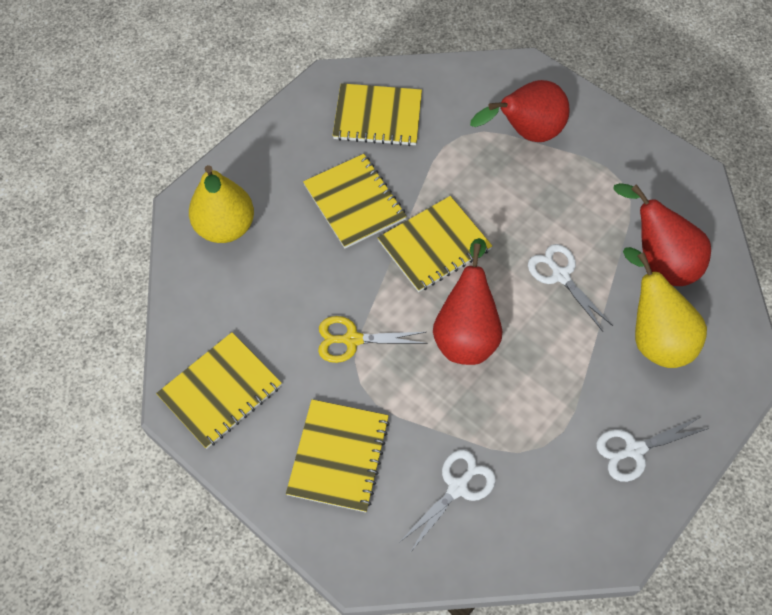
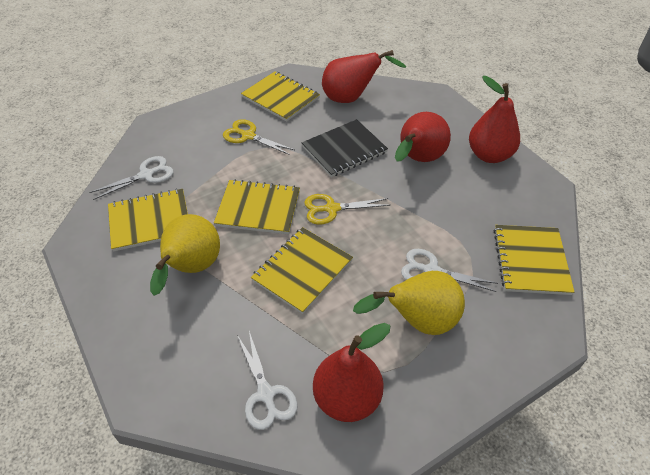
black notebook: none = 0 -> [302,119,388,177] = 1
red pear: [433,238,502,365] [470,80,570,142] [613,183,711,286] = 3 -> [313,323,391,422] [322,50,406,103] [395,112,451,162] [469,76,520,163] = 4
yellow scissors: [318,316,427,363] = 1 -> [223,119,295,155] [304,194,391,224] = 2

